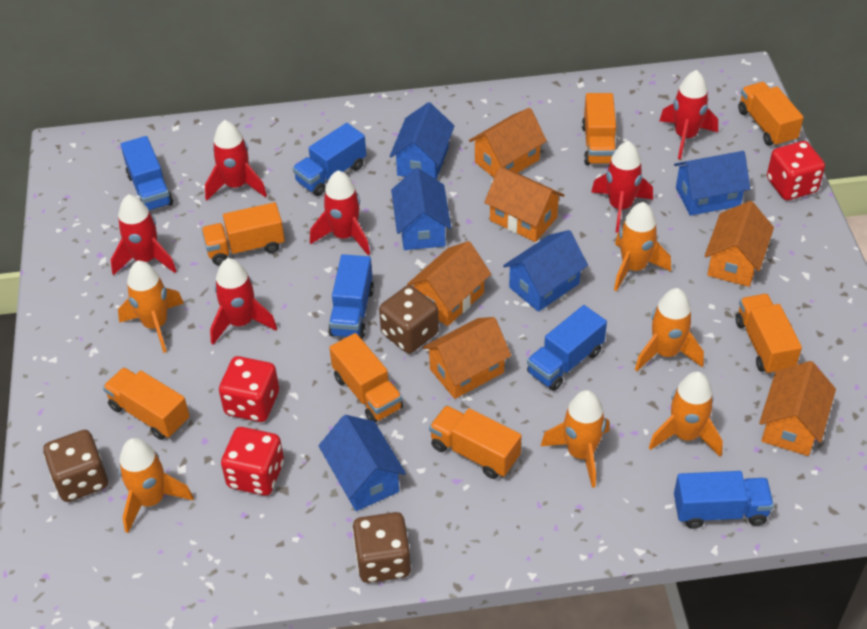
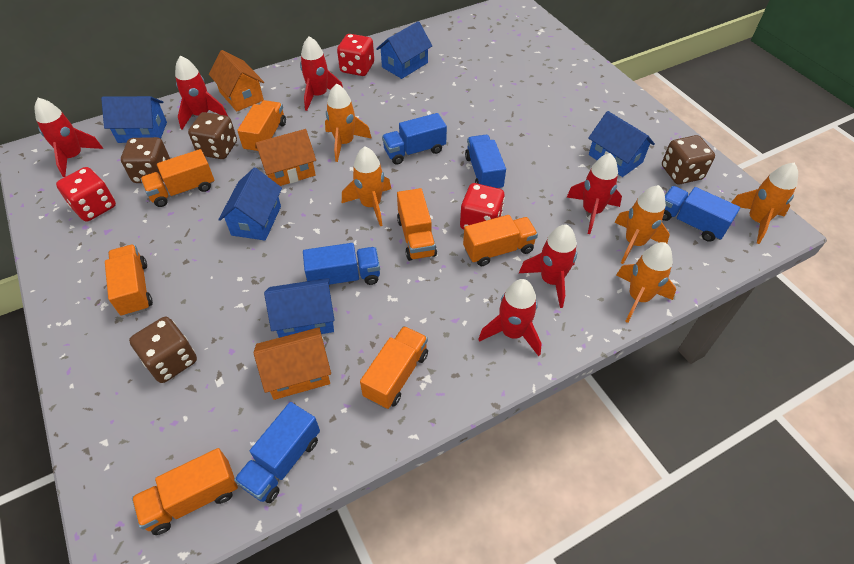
brown dice: [43,430,108,502] [352,512,411,583] [379,285,439,353] = 3 -> [121,137,170,183] [129,317,197,383] [188,112,237,159] [662,135,715,184] = 4
orange house: [407,241,491,326] [423,317,511,399] [469,108,547,178] [484,167,565,242] [704,201,774,287] [759,361,836,456] = 6 -> [209,50,264,112] [254,327,331,400] [255,129,316,186] = 3
orange rocket: [118,261,184,353] [118,438,194,533] [541,390,609,488] [614,202,671,291] [635,288,704,371] [649,372,723,457] = 6 -> [325,83,372,162] [342,147,391,226] [614,185,670,264] [616,242,676,323] [731,162,798,244] = 5

